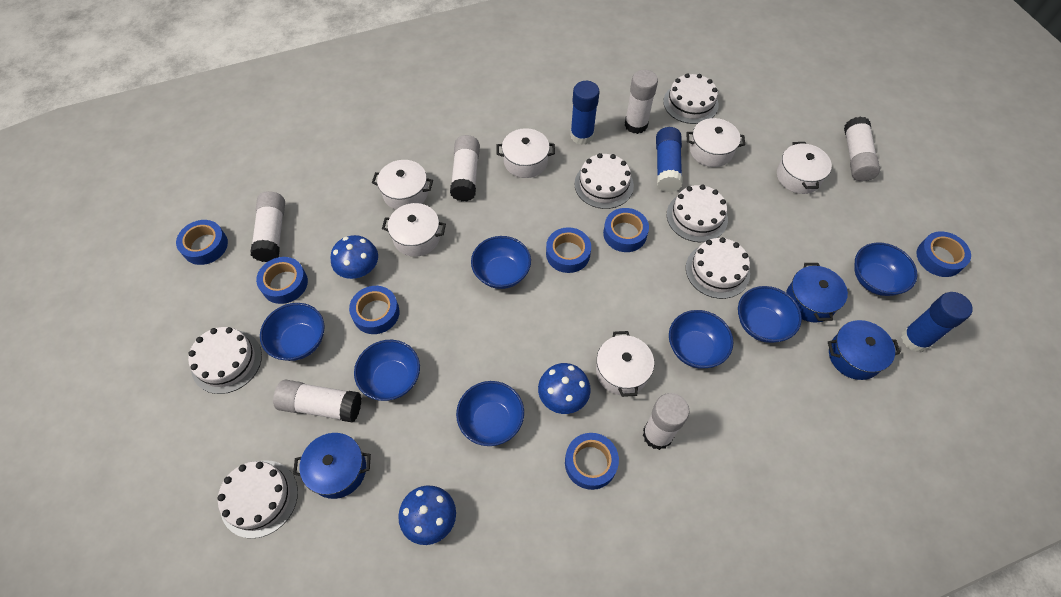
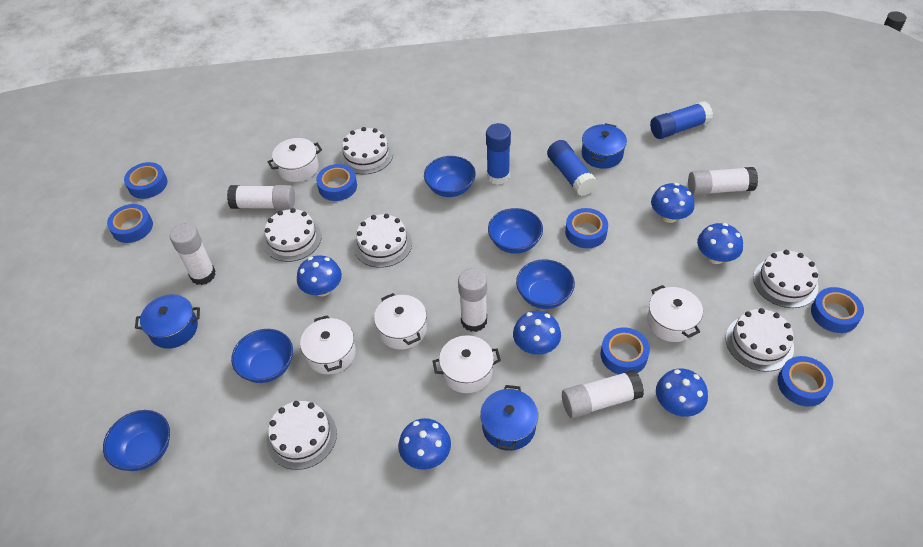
blue bowl: [260,303,325,361] [354,340,420,401] [456,381,524,446] [471,236,531,289] [669,310,733,369] [738,286,802,343] [854,242,917,296] = 7 -> [103,410,170,471] [231,329,293,383] [424,156,476,197] [488,208,543,254] [516,259,575,309] = 5
blue mushroom: [330,235,378,279] [398,486,456,545] [538,363,591,414] = 3 -> [297,255,342,296] [398,418,451,470] [513,311,561,355] [651,183,695,223] [656,369,708,417] [697,223,743,264] = 6
white glue stick: [250,191,285,262] [273,379,361,423] [450,135,480,201] [625,70,658,134] [643,393,689,450] [844,116,880,181] = 6 -> [170,223,216,285] [227,185,295,209] [458,268,487,332] [562,370,644,418] [688,167,758,196] = 5
white pot: [372,160,433,210] [382,203,446,257] [496,128,555,178] [596,331,654,397] [686,118,745,167] [777,142,832,194] = 6 -> [268,138,322,182] [300,315,356,374] [374,293,427,349] [433,335,501,393] [647,285,703,342] = 5

